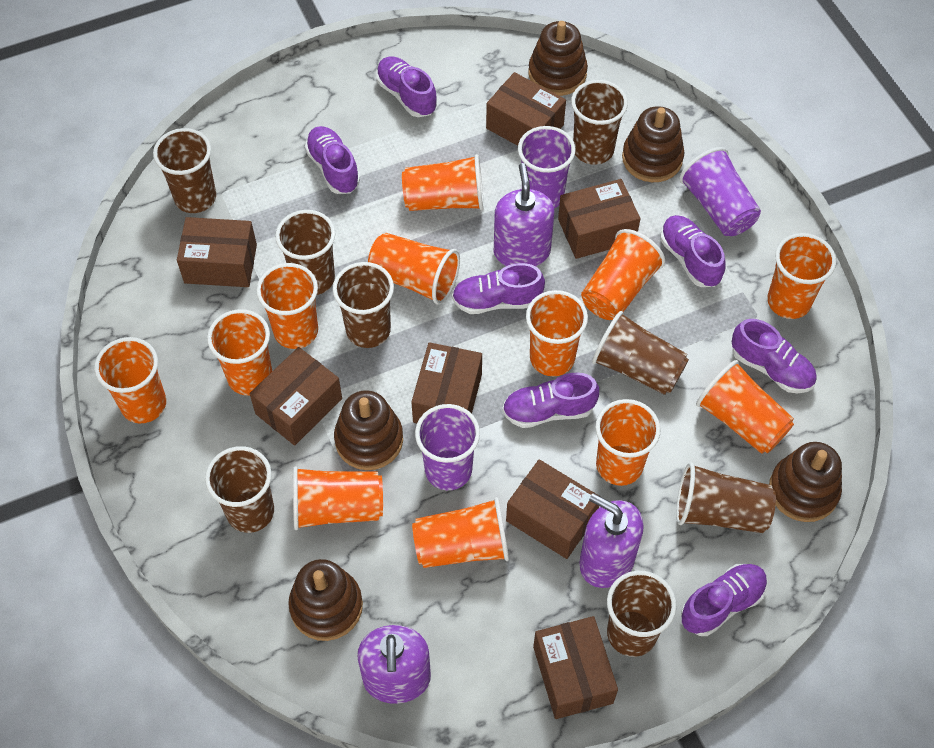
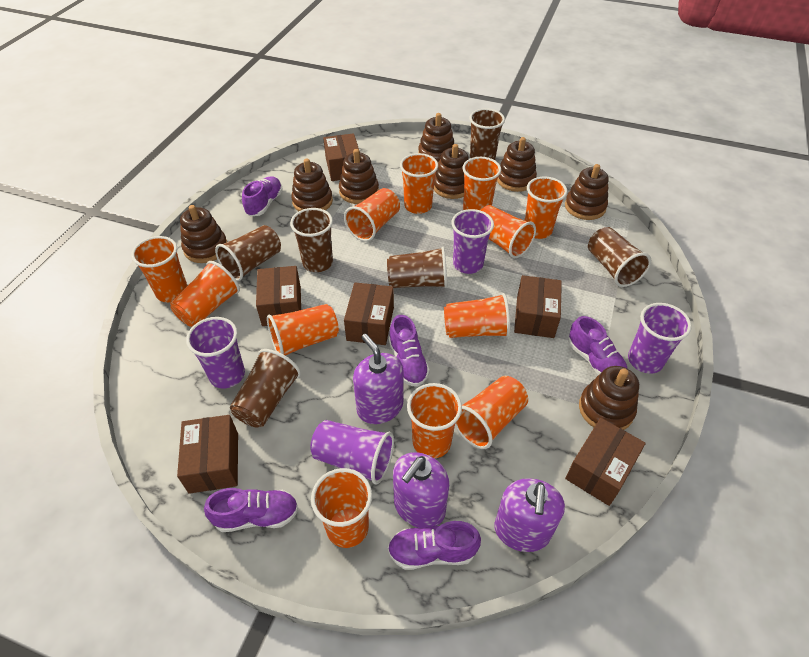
brown box: [177,217,257,287] [250,347,342,446] [411,342,482,423] [486,72,566,146] [506,459,601,559] [533,616,618,719] [558,179,640,259] = 7 -> [177,415,238,494] [256,266,301,326] [323,133,360,181] [344,282,394,345] [514,275,562,338] [565,418,646,506] = 6
brown cup: [153,128,216,213] [205,446,274,533] [275,210,335,295] [333,262,394,348] [571,80,628,165] [592,311,689,395] [607,571,676,657] [676,462,776,533] = 8 -> [215,225,281,281] [230,349,301,427] [290,208,333,272] [387,247,447,288] [470,108,505,160] [588,227,651,287] = 6
brown stacking toy: [288,559,363,641] [334,390,403,470] [529,21,588,96] [622,106,685,182] [769,442,842,522] = 5 -> [180,205,227,263] [291,159,333,211] [339,149,379,204] [418,113,454,163] [434,144,469,199] [497,137,537,192] [565,164,609,220] [579,366,639,430] = 8
purple cup: [415,404,480,490] [518,126,576,209] [679,147,761,236] = 3 -> [186,317,245,388] [310,420,394,484] [452,209,494,274] [628,303,692,374] = 4
purple shoe: [305,126,360,194] [376,57,437,117] [452,263,545,314] [502,373,599,428] [660,215,725,287] [681,564,768,636] [732,319,817,393] = 7 -> [204,488,299,532] [242,176,283,216] [388,521,481,570] [389,315,430,387] [568,316,628,375] = 5

